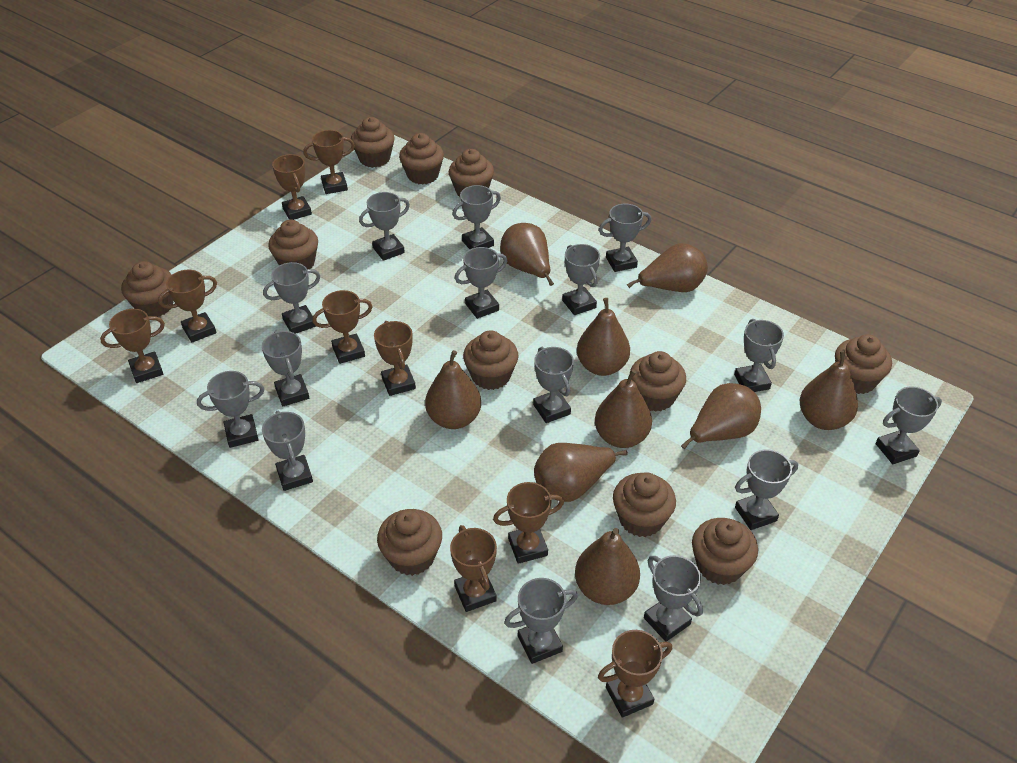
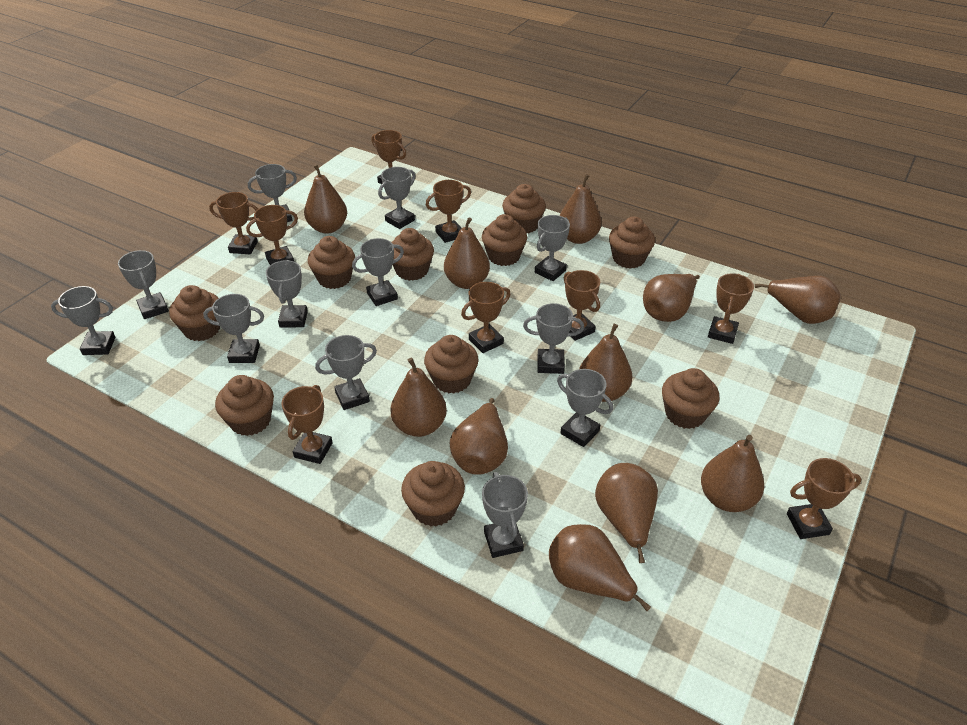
brown cupcake: [121,261,173,317] [268,220,318,269] [351,117,395,168] [377,509,442,576] [399,133,444,185] [449,149,494,197] [463,330,519,390] [613,472,676,537] [630,351,686,412] [692,518,758,585] [835,334,892,394] = 11 -> [169,285,220,341] [215,375,274,436] [308,236,355,289] [392,228,434,281] [401,461,465,527] [424,335,479,394] [482,214,527,266] [502,184,546,233] [609,217,655,269] [662,368,720,429] = 10
brown pear: [425,350,481,429] [500,223,554,286] [534,443,628,502] [575,528,640,605] [577,298,630,376] [595,369,652,448] [627,243,708,292] [681,383,761,449] [800,350,858,430] = 9 -> [304,165,347,234] [390,358,447,437] [444,217,490,289] [449,398,508,475] [549,524,651,611] [560,174,602,244] [579,324,632,402] [595,463,658,563] [643,274,700,322] [701,435,764,512] [755,276,841,324] = 11
grey trophy: [197,371,265,448] [262,331,309,406] [262,411,313,491] [263,262,320,334] [359,192,410,261] [453,185,501,249] [455,247,507,319] [504,578,578,664] [533,347,574,423] [562,244,600,315] [599,204,651,272] [644,555,703,642] [734,319,784,392] [735,449,798,530] [876,387,942,464] = 15 -> [51,286,115,355] [118,250,169,319] [203,294,264,363] [248,164,297,222] [266,260,308,328] [315,335,377,410] [352,238,404,306] [378,167,415,229] [482,472,528,558] [523,303,584,374] [535,215,570,281] [557,369,613,447] = 12

